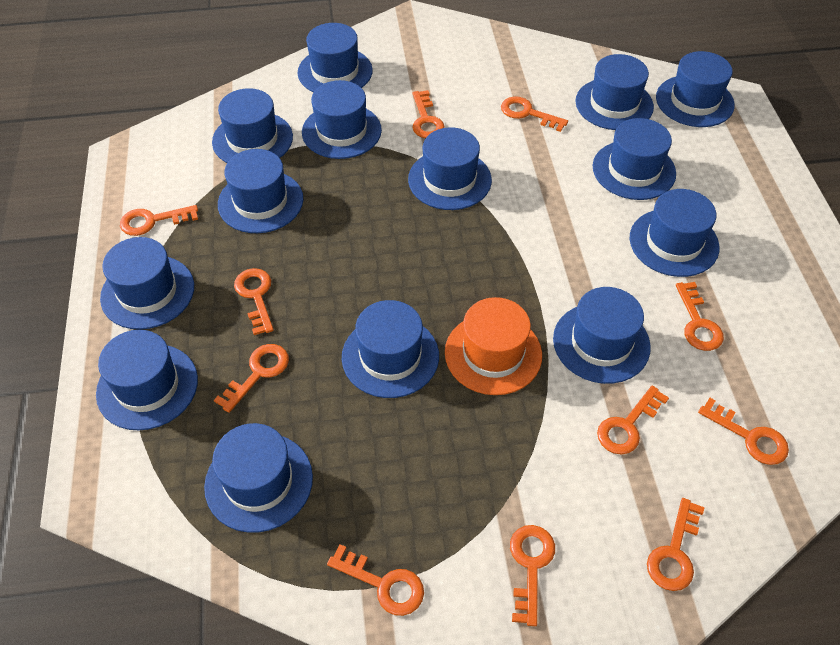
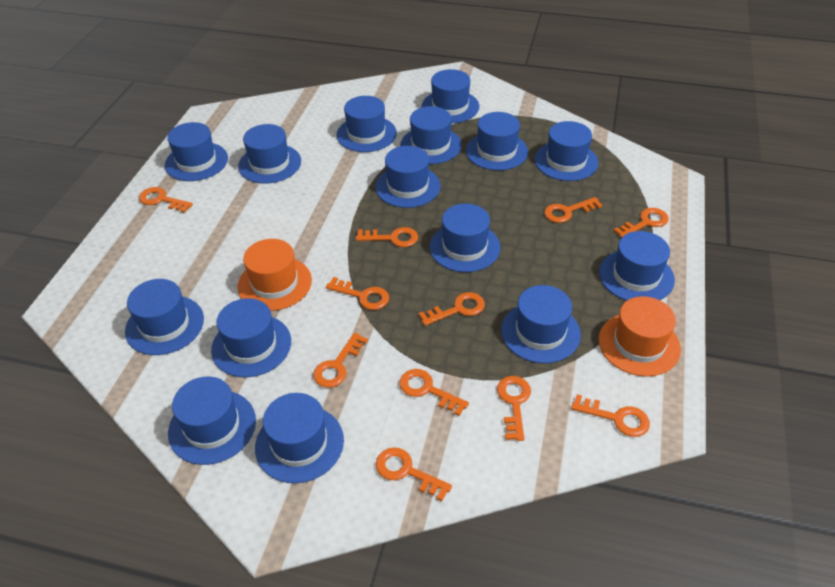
blue hat: [96,330,198,431] [100,237,194,330] [204,423,313,533] [212,88,293,163] [218,149,303,233] [298,23,373,92] [302,80,382,159] [342,300,439,398] [408,128,492,210] [553,287,651,384] [575,54,654,130] [593,118,676,200] [630,189,719,277] [656,51,735,127] = 14 -> [125,279,204,355] [165,122,228,181] [168,377,256,465] [211,298,291,377] [238,124,301,184] [255,393,344,483] [336,96,397,152] [376,146,441,208] [400,106,462,164] [421,69,479,123] [430,204,501,272] [466,112,528,171] [501,285,581,363] [535,121,598,181] [599,231,675,301] = 15
orange hat: [445,297,542,395] = 1 -> [237,239,312,311] [598,296,681,376] = 2

